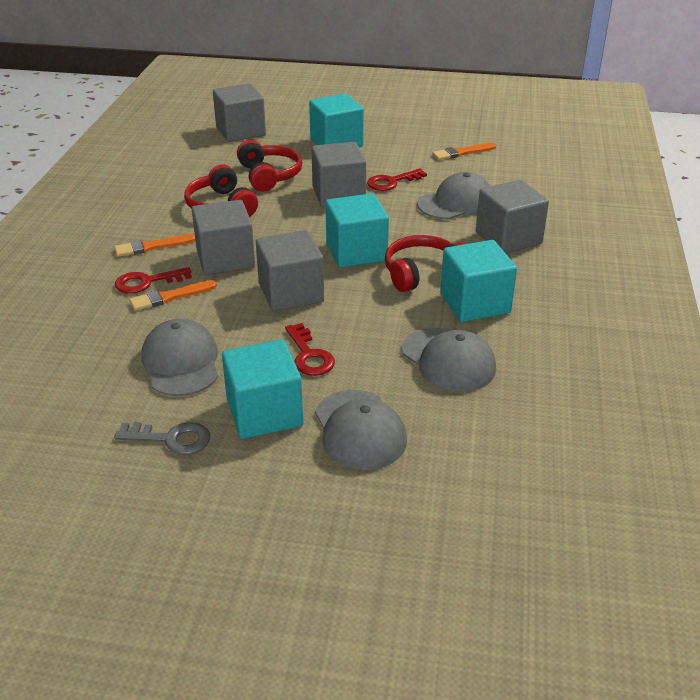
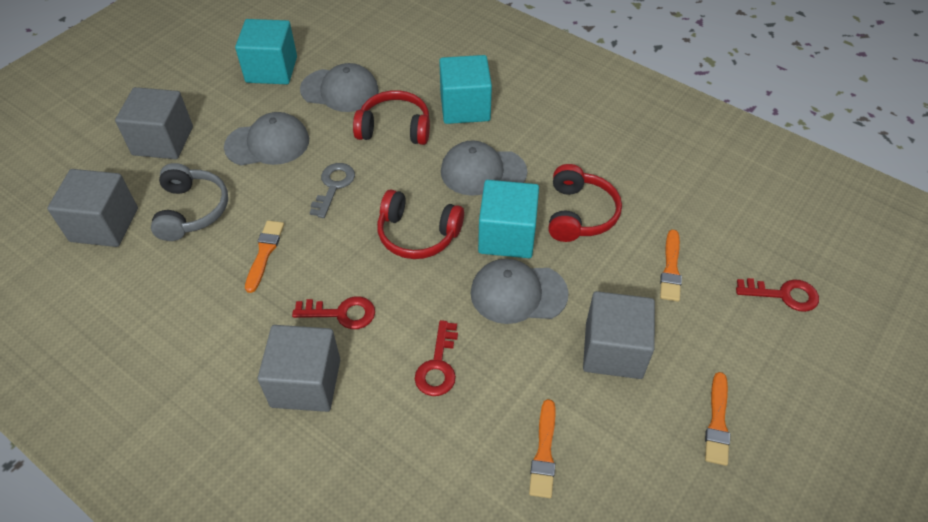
grey cube: [192,200,255,275] [213,83,266,142] [256,230,324,311] [311,142,366,207] [476,180,549,253] = 5 -> [47,169,138,247] [115,87,193,159] [258,325,340,412] [583,291,655,379] = 4
grey headphones: none = 0 -> [151,163,228,241] = 1
orange brush: [114,234,195,257] [130,280,217,311] [432,143,496,160] = 3 -> [245,221,284,293] [529,399,555,498] [660,230,682,302] [705,372,730,466] = 4
turquoise cube: [222,339,303,439] [309,93,364,147] [326,193,389,268] [440,240,517,322] = 4 -> [235,19,297,84] [439,55,492,124] [478,180,539,258] = 3

